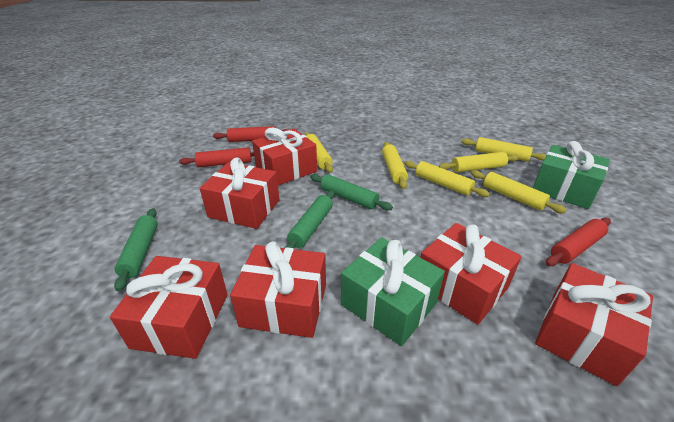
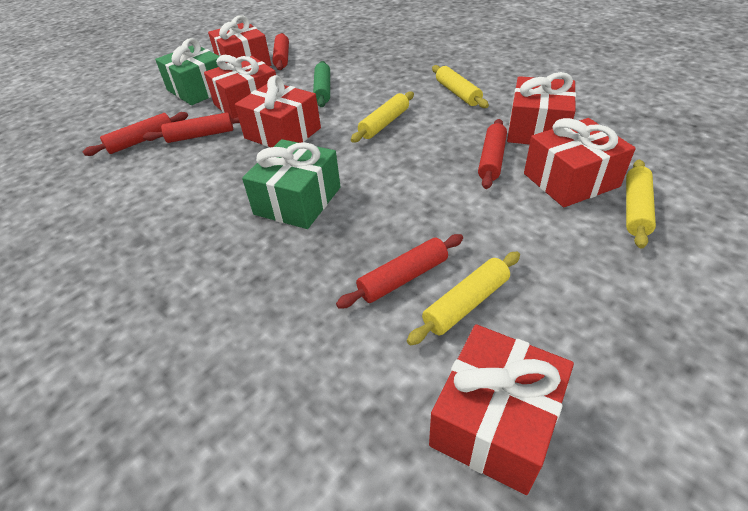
green rolling pin: [114,208,158,291] [284,190,335,248] [310,174,393,211] = 3 -> [313,61,330,107] = 1
red rolling pin: [179,147,254,167] [213,126,288,142] [546,218,611,266] = 3 -> [83,112,188,156] [143,112,240,143] [272,33,289,70] [336,234,463,309] [478,119,507,189] = 5
yellow rolling pin: [304,132,333,173] [382,142,408,189] [404,161,490,197] [439,152,519,173] [462,137,546,162] [471,170,567,213] = 6 -> [351,92,414,143] [407,252,520,345] [432,65,489,108] [626,160,656,248] = 4

